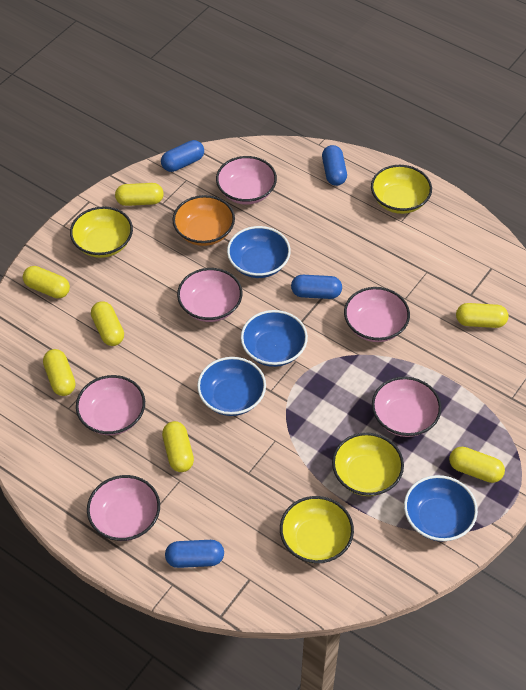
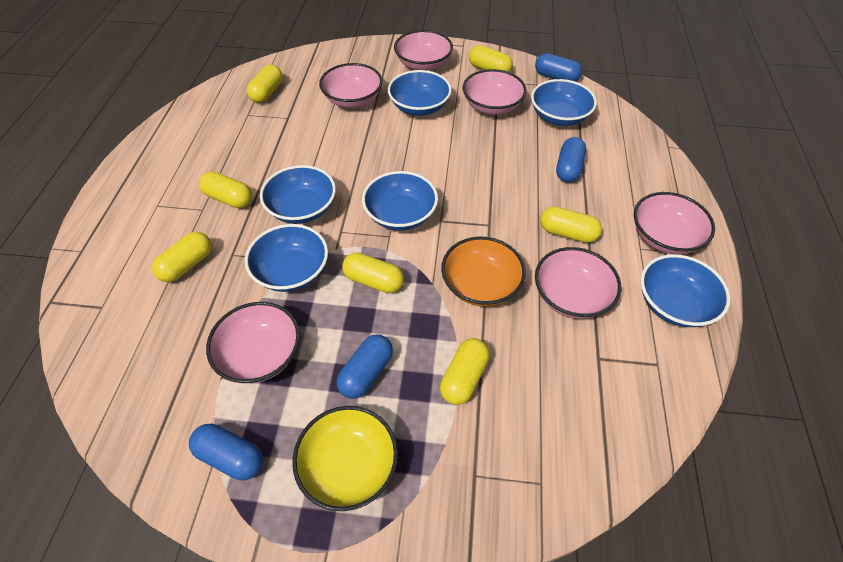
blue bowl: [197,357,266,416] [227,226,291,278] [241,310,308,367] [404,475,478,542] = 4 -> [245,224,328,292] [260,165,336,224] [362,171,438,231] [388,70,452,116] [531,79,597,126] [640,254,730,327] = 6
yellow bowl: [70,206,133,258] [280,496,354,563] [332,433,404,496] [371,165,432,214] = 4 -> [292,406,398,511] = 1

